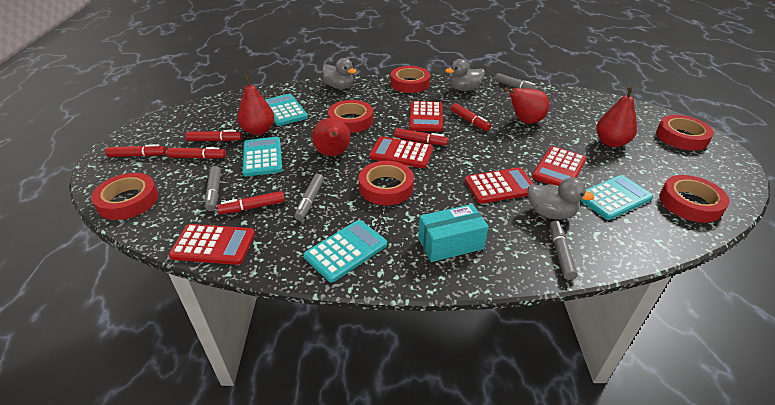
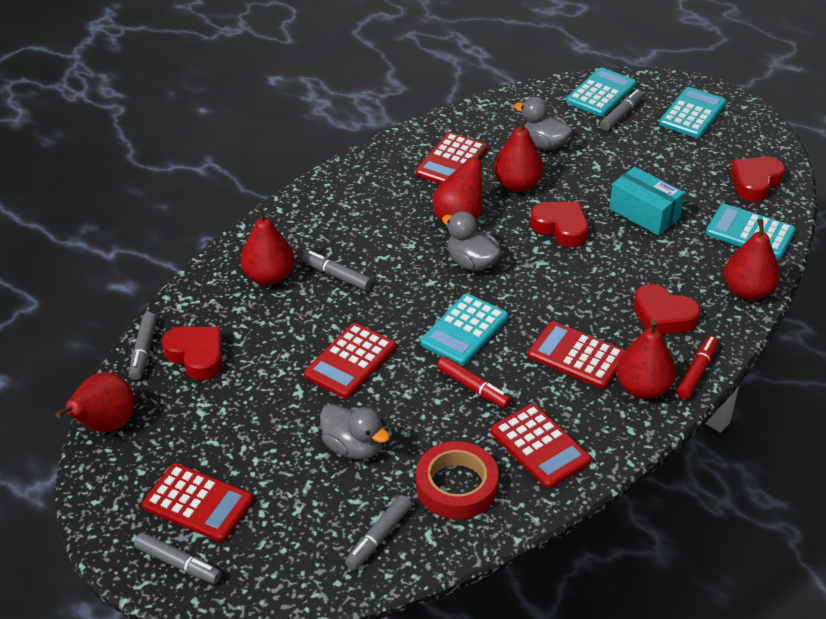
grey marker: [205,166,221,211] [294,174,324,221] [495,73,538,90] [550,221,577,280] = 4 -> [129,312,157,380] [134,532,222,584] [302,250,372,291] [345,495,412,570] [600,89,643,131] = 5
red heart: none = 0 -> [162,326,222,380] [530,201,589,247] [633,284,701,334] [730,157,785,202] = 4
red marker: [105,144,166,157] [167,147,226,159] [185,130,242,141] [217,191,285,214] [394,128,448,145] [451,103,491,131] = 6 -> [437,356,511,409] [676,336,718,399] = 2
red pear: [237,74,274,135] [312,118,350,156] [504,88,549,124] [596,86,637,147] = 4 -> [56,372,135,432] [241,205,294,285] [432,145,486,224] [494,117,544,192] [616,319,676,399] [724,219,780,300] = 6
red tape: [91,173,159,220] [328,100,373,133] [359,161,414,205] [390,66,430,93] [656,115,714,150] [659,175,729,223] = 6 -> [416,441,499,519] = 1

